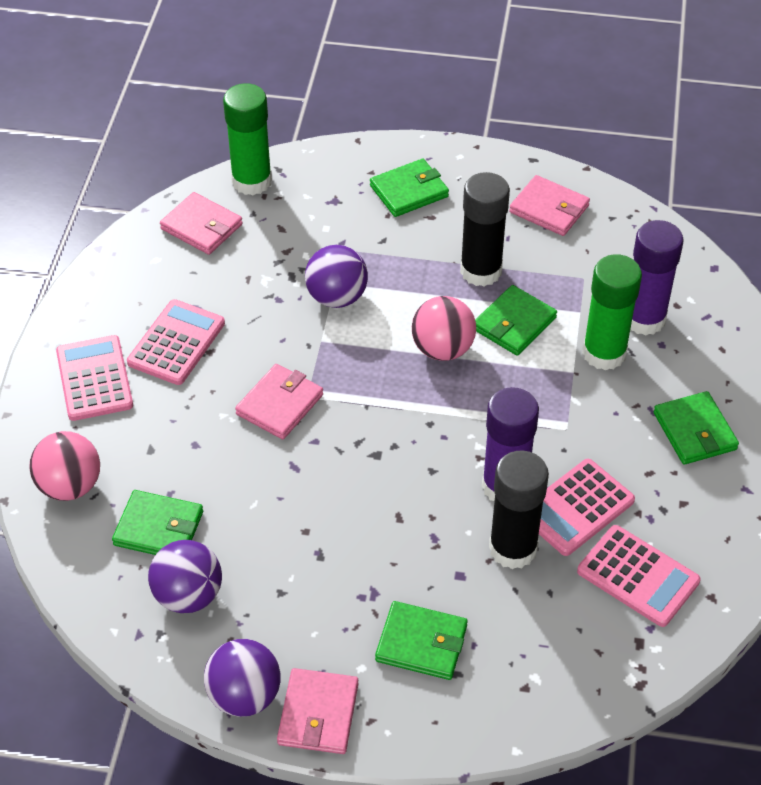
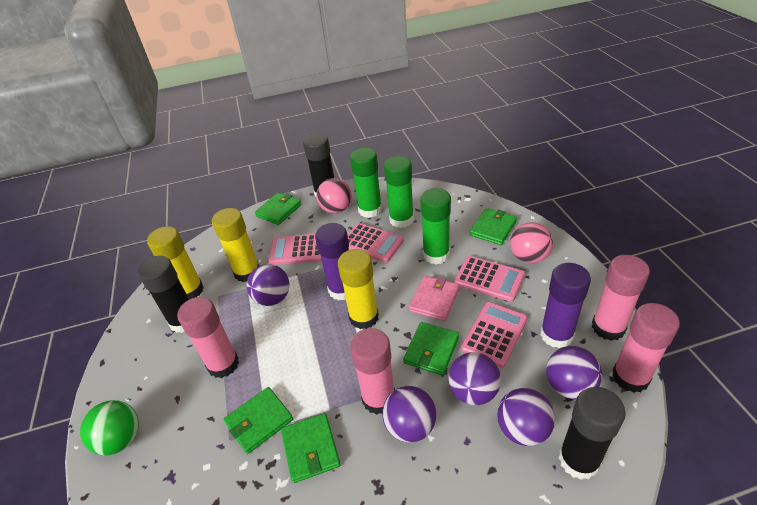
black glue stick: [460,172,510,287] [489,451,549,569] = 2 -> [138,256,189,333] [303,133,334,199] [559,387,626,480] = 3
green ball: none = 0 -> [80,400,139,455] = 1
green glue stick: [223,83,272,195] [582,254,642,371] = 2 -> [350,148,382,218] [384,156,414,228] [420,188,451,264] = 3
pink glue stick: none = 0 -> [177,297,239,378] [350,328,395,415] [592,255,650,341] [612,303,680,393] = 4
pink wallet: [160,192,243,255] [235,364,323,439] [277,668,358,754] [509,175,590,236] = 4 -> [409,276,460,321] = 1
purple ball: [148,540,222,613] [204,639,280,717] [305,245,368,308] = 3 -> [247,264,289,306] [382,386,436,442] [448,352,501,405] [497,388,555,446] [546,346,602,400] = 5
yellow glue stick: none = 0 -> [147,226,204,300] [212,208,259,282] [338,249,379,329] = 3

